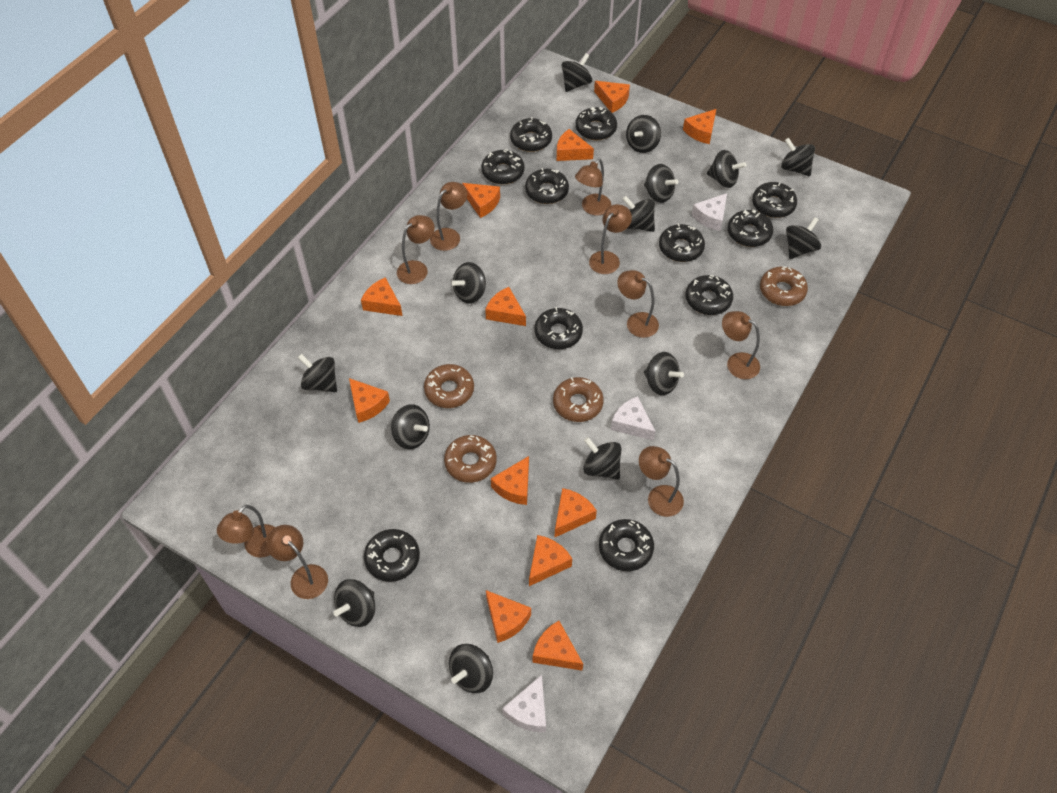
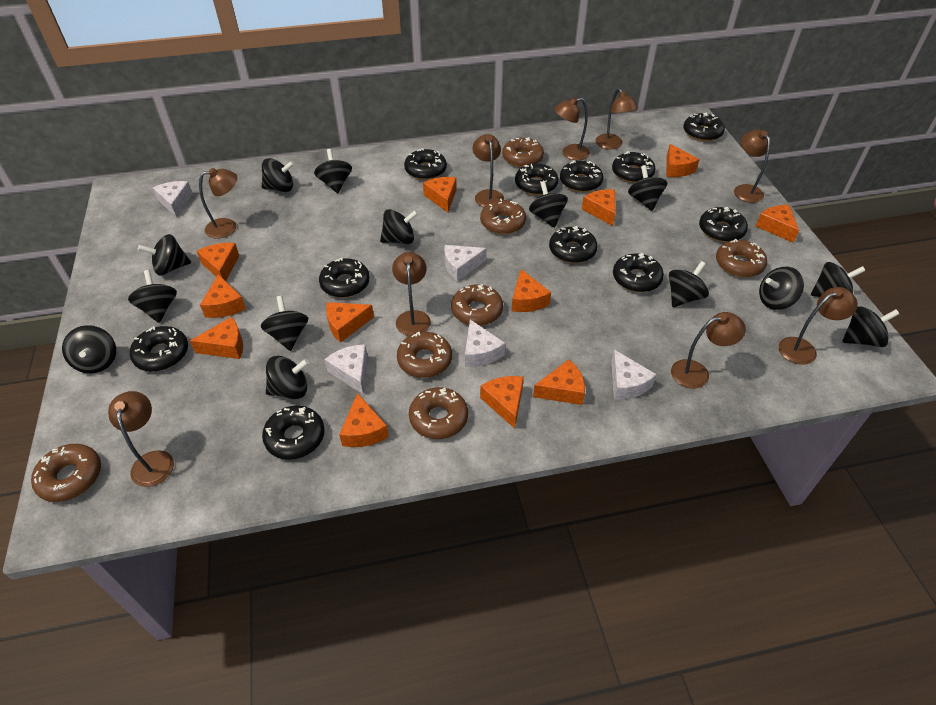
brown donut: [424,364,474,408] [444,435,497,483] [553,377,604,422] [760,266,808,306] = 4 -> [31,444,101,502] [397,332,452,378] [409,387,468,439] [451,284,503,326] [480,199,526,234] [502,137,544,167] [716,239,767,277] = 7
white cheese: [502,675,546,732] [611,396,656,441] [692,193,727,231] = 3 -> [153,181,193,217] [324,344,368,394] [444,245,487,282] [465,320,505,367] [611,350,656,400] = 5

